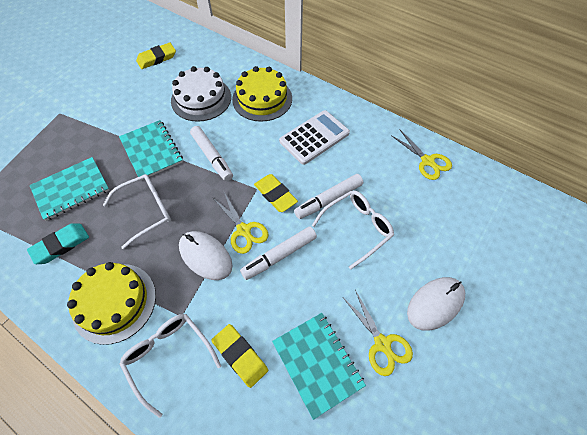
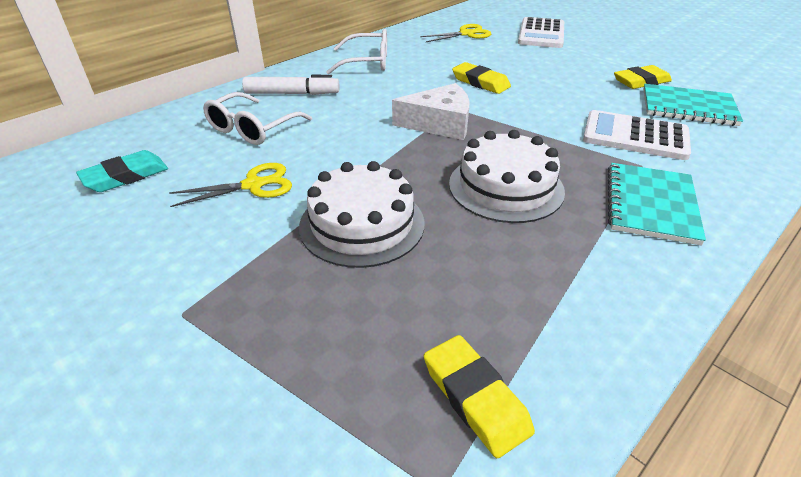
turquoise notebook: [30,157,110,221] [119,120,183,180] [272,313,366,420] = 3 -> [608,163,706,245] [643,84,743,126] = 2
white cake: [171,66,231,122] = 1 -> [299,161,424,268] [449,130,565,223] = 2
white calculator: [279,110,350,165] = 1 -> [518,17,564,48] [583,110,691,160] = 2
white cheese: none = 0 -> [392,83,470,140] = 1
white glasses: [103,174,171,249] [119,314,221,418] [312,190,394,269] = 3 -> [203,92,312,145] [326,29,387,75] = 2
white marker: [190,126,233,181] [240,226,317,280] [294,174,363,219] = 3 -> [242,75,340,95] = 1
white mouse: [179,231,233,280] [407,277,465,331] = 2 -> none = 0
yellow cake: [67,262,156,345] [232,66,292,122] = 2 -> none = 0
yellow scissors: [212,192,269,254] [343,290,413,376] [391,129,452,180] = 3 -> [169,163,292,207] [420,24,491,42] = 2

